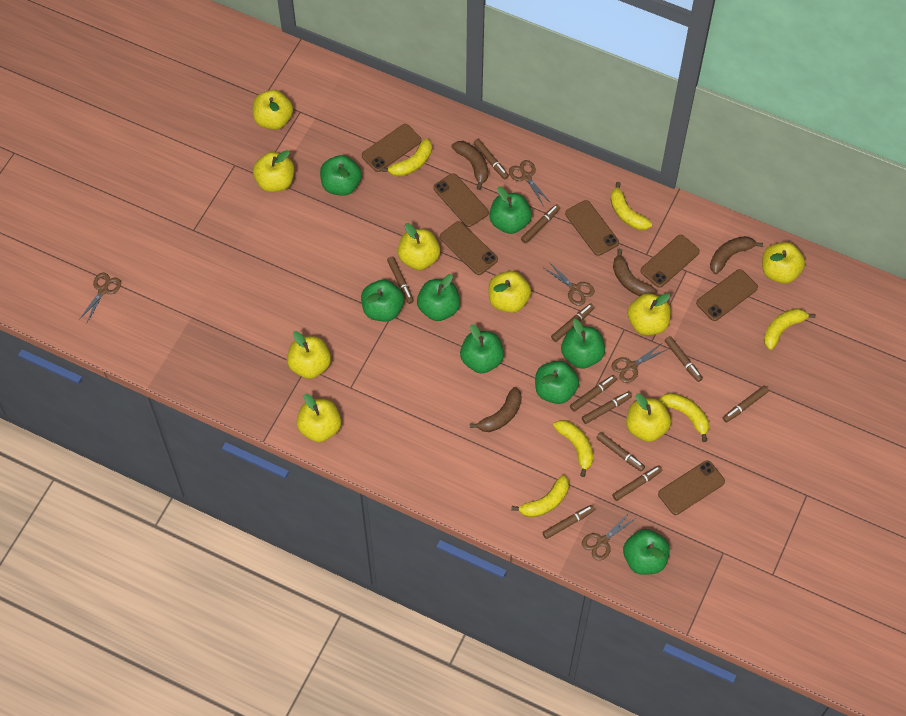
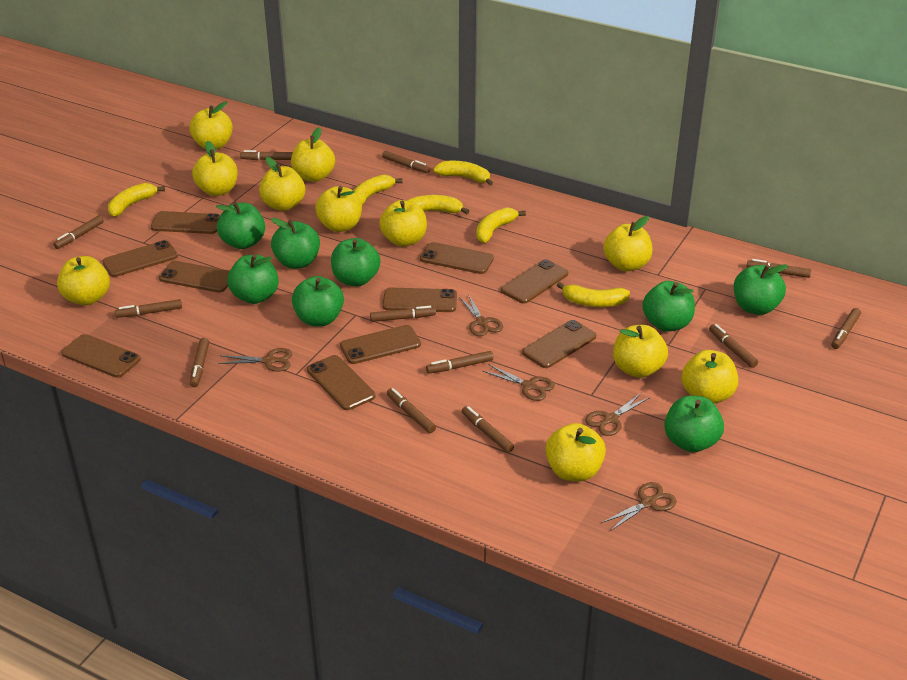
brown banana: [451,141,488,190] [470,387,522,432] [613,249,657,296] [710,236,763,274] = 4 -> none = 0
brown marker: [387,257,414,304] [474,139,509,180] [521,204,560,243] [542,505,595,539] [551,304,594,342] [570,375,617,412] [582,391,632,424] [596,432,645,472] [612,465,662,501] [665,336,703,382] [723,386,769,422] = 11 -> [53,215,104,249] [115,299,182,318] [190,338,209,387] [240,150,293,160] [370,306,436,322] [382,151,430,173] [387,388,436,433] [426,351,493,374] [462,406,514,453] [709,324,758,368] [746,259,811,278] [831,308,861,349] = 12
brown phone: [362,124,422,172] [433,173,489,227] [440,221,498,275] [565,200,619,256] [640,235,700,288] [658,460,725,515] [696,269,758,321] = 7 -> [61,334,141,378] [102,240,178,277] [150,211,221,234] [159,261,230,293] [307,355,375,410] [340,325,421,364] [382,287,457,312] [420,242,494,274] [501,259,568,303] [522,320,596,368] = 10
yellow apple: [253,90,293,130] [253,150,294,192] [287,331,331,379] [296,394,341,442] [398,223,440,270] [489,271,531,313] [626,394,671,442] [628,293,671,335] [762,242,805,284] = 9 -> [57,256,110,305] [189,101,233,149] [192,141,238,196] [259,157,305,211] [291,127,335,182] [315,186,362,232] [379,200,427,247] [545,423,606,481] [603,216,652,271] [613,325,668,378] [681,350,738,403] = 11

